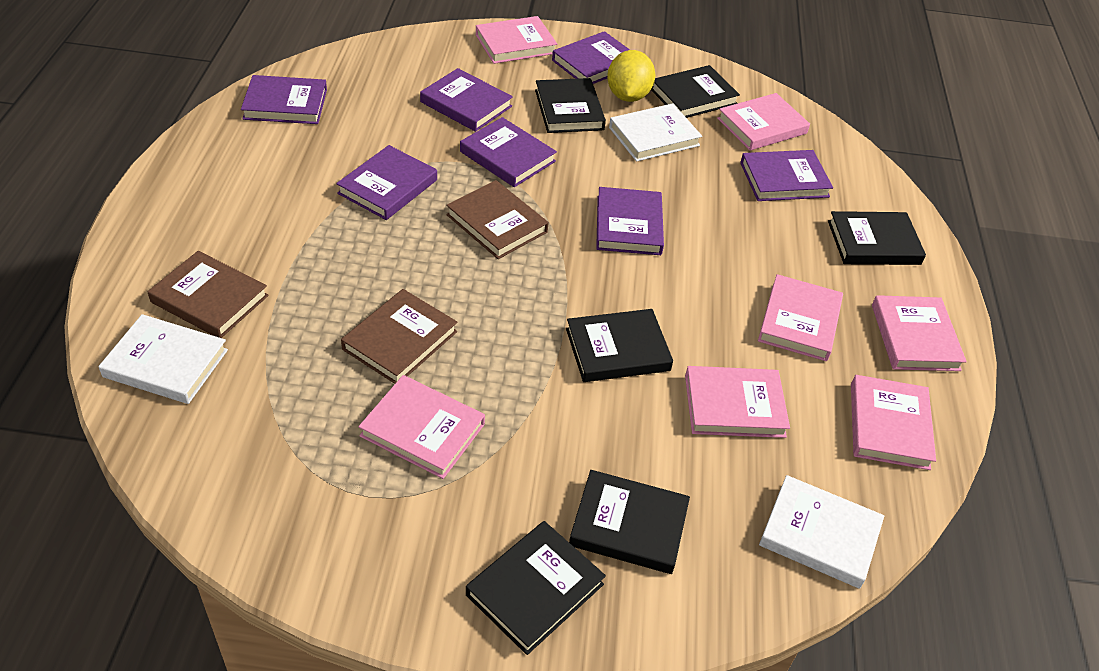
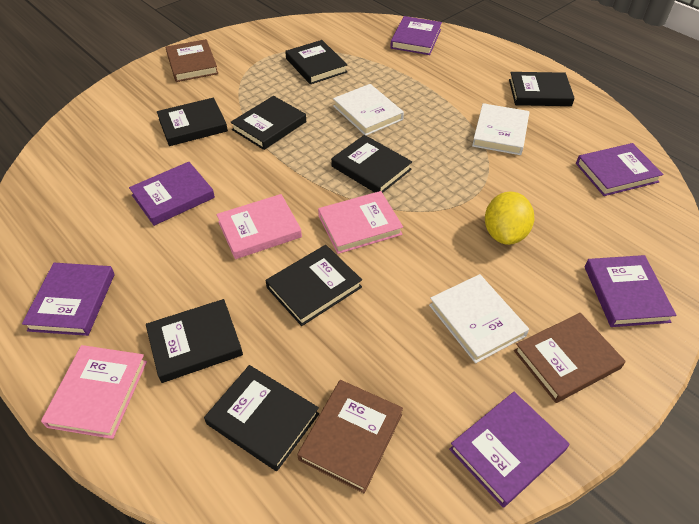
black book: [466,521,606,655] [535,78,606,133] [566,309,673,382] [569,470,690,574] [651,65,740,118] [828,211,926,265] = 6 -> [146,299,243,383] [157,98,228,146] [204,365,319,471] [230,96,306,150] [266,245,362,326] [285,40,347,84] [331,135,412,193] [509,72,575,106] = 8
pink book: [359,375,485,479] [476,16,557,64] [685,366,790,438] [717,93,810,151] [758,274,843,361] [851,375,936,470] [872,295,967,371] = 7 -> [41,345,147,439] [217,194,302,259] [318,191,403,254] = 3
purple book: [241,75,327,124] [336,145,437,220] [420,68,513,132] [460,117,557,187] [552,31,630,84] [596,187,664,255] [740,150,833,201] = 7 -> [22,263,115,336] [129,162,215,226] [390,16,442,55] [449,392,569,507] [576,143,663,196] [585,255,676,327] = 6

